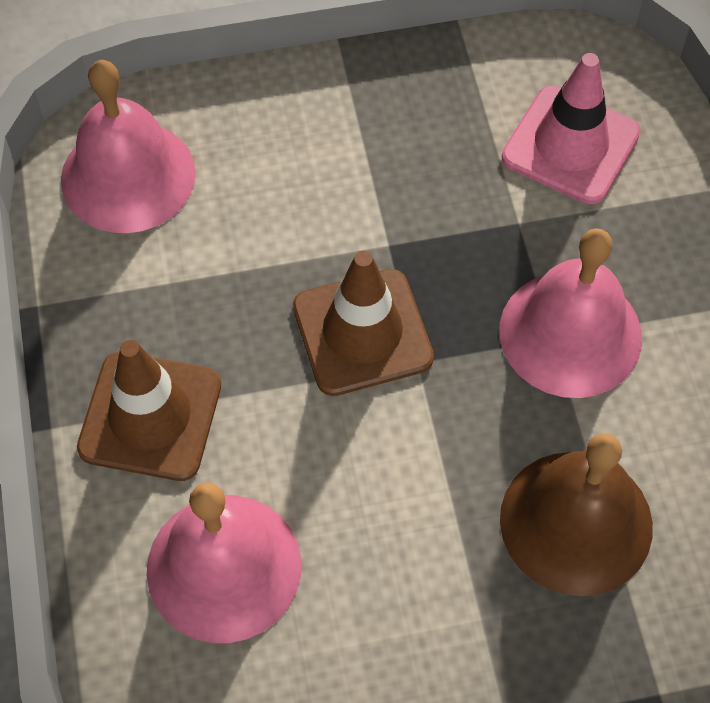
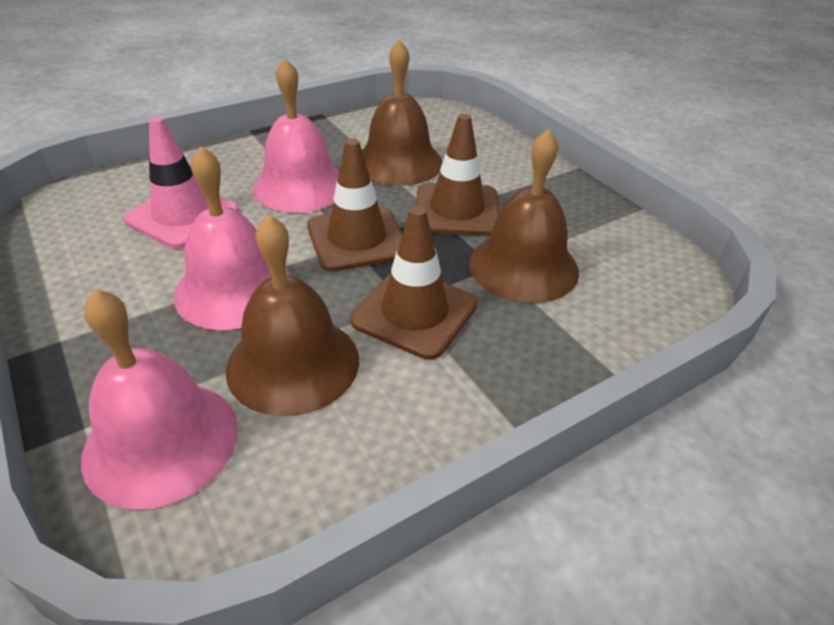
brown bell: [500,433,653,596] = 1 -> [225,214,359,416] [362,39,443,186] [469,129,579,303] = 3
brown traffic cone: [77,340,221,481] [293,251,434,396] = 2 -> [307,139,402,272] [350,206,478,360] [416,114,499,236] = 3

